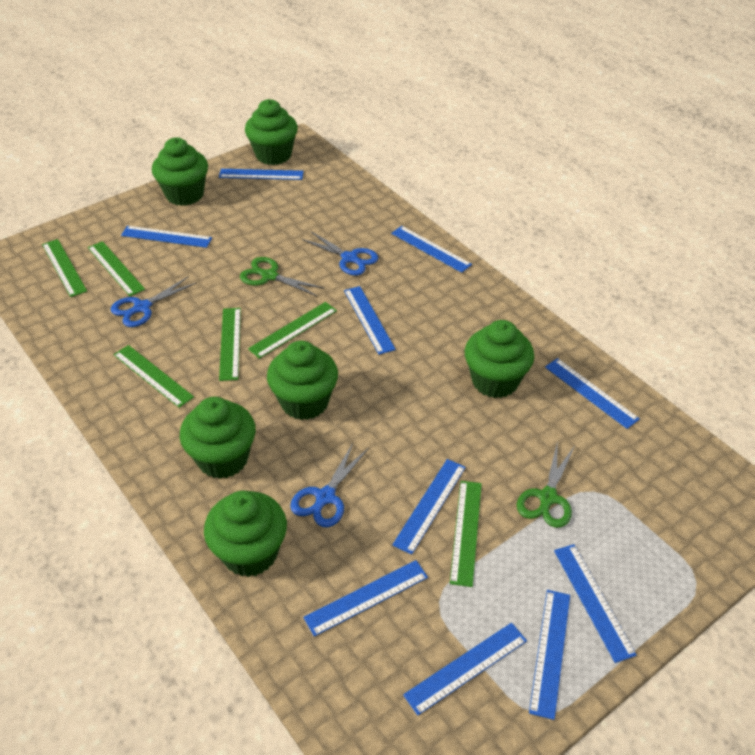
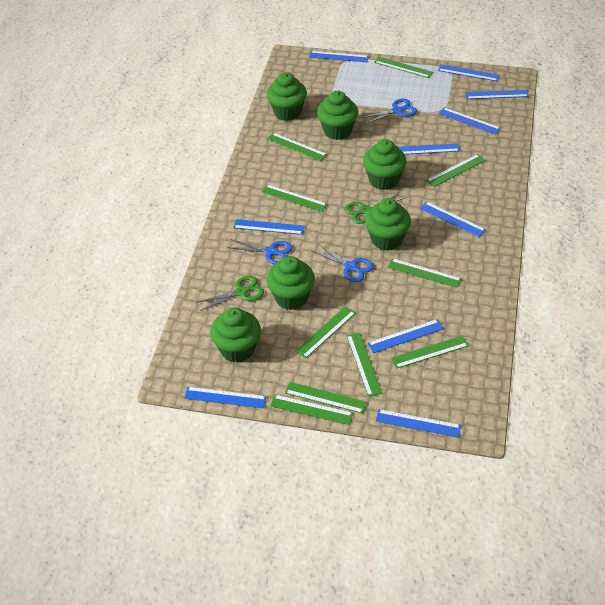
green ruler: [42,239,87,297] [88,241,145,296] [114,345,194,408] [219,308,241,381] [248,302,337,359] [450,481,482,587] = 6 -> [262,184,327,212] [267,133,327,161] [270,395,353,425] [285,382,367,414] [295,306,356,359] [347,333,382,397] [374,57,433,78] [388,258,462,288] [391,336,469,369] [426,154,485,187] = 10

